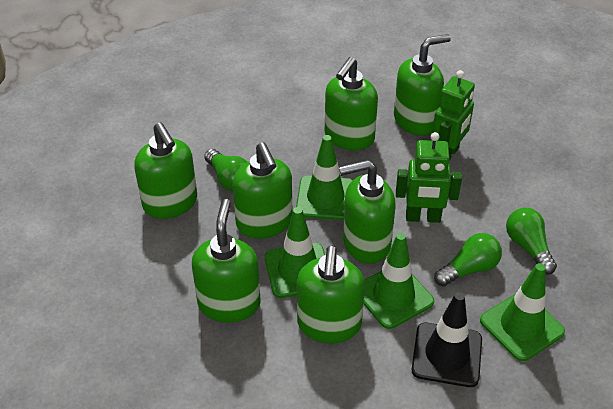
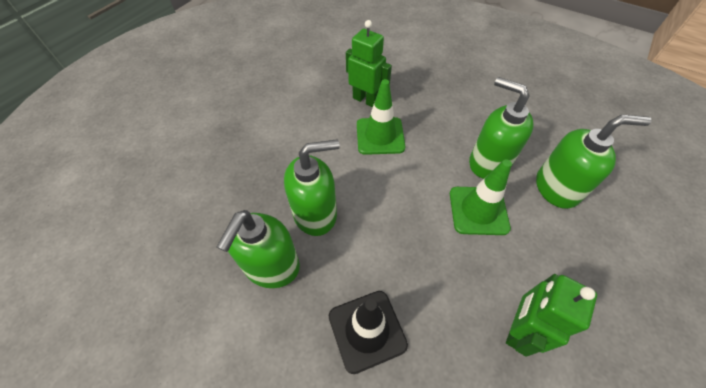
green light bulb: [204,149,247,191] [434,233,502,287] [506,208,557,275] = 3 -> none = 0
green soap dispenser: [134,122,197,219] [192,199,261,323] [232,142,293,239] [297,246,365,343] [325,57,378,150] [339,160,395,264] [394,34,451,135] = 7 -> [217,210,300,288] [284,139,340,236] [469,77,534,179] [536,115,652,209] = 4
green traffic cone: [265,207,325,298] [296,135,353,220] [363,233,434,329] [480,263,565,361] = 4 -> [357,79,406,155] [450,159,512,235] = 2

